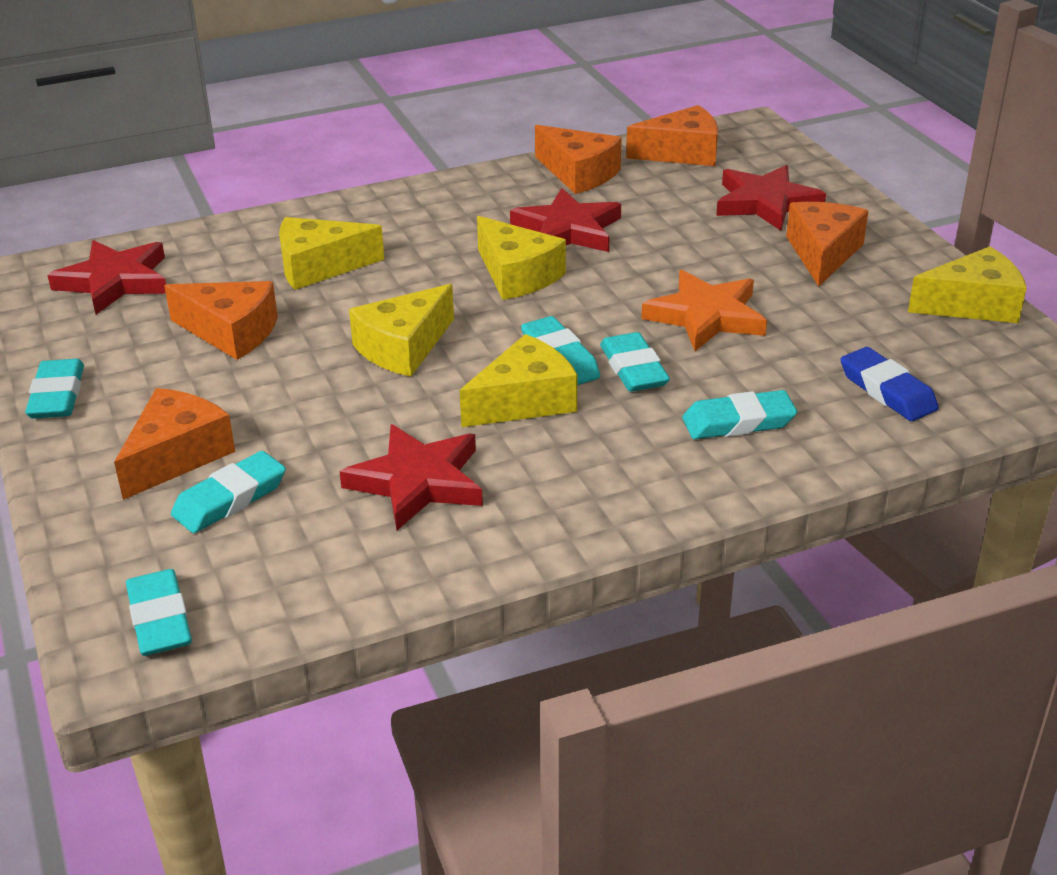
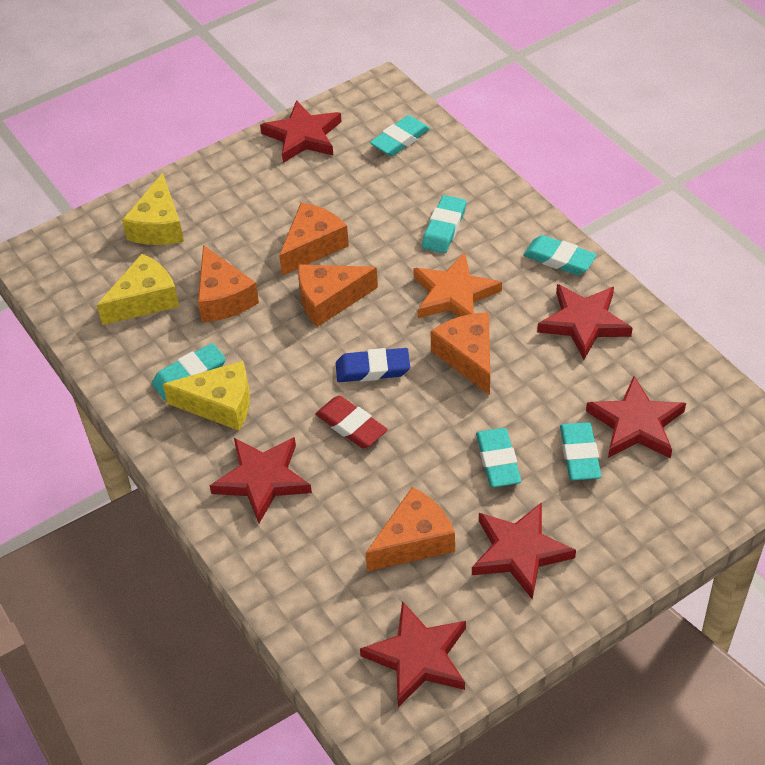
red eraser: none = 0 -> [315,396,388,448] = 1
red star: [47,240,166,314] [339,424,483,531] [510,188,621,252] [716,165,826,231] = 4 -> [210,437,312,523] [260,100,342,163] [360,601,466,708] [472,502,576,599] [537,284,633,360] [586,376,686,458] = 6
yellow cheese: [279,217,384,290] [349,284,454,377] [460,334,577,427] [477,216,566,300] [908,246,1027,323] = 5 -> [97,254,179,325] [122,173,184,245] [163,361,250,431] = 3

